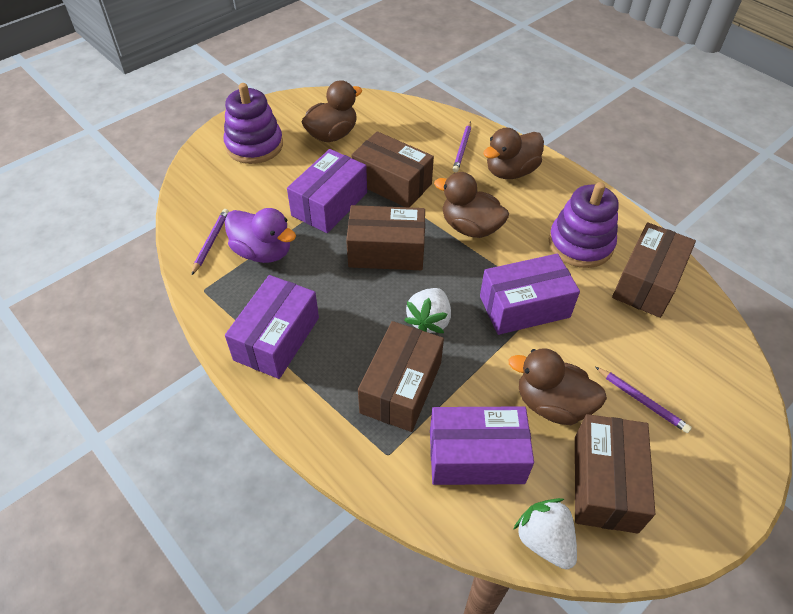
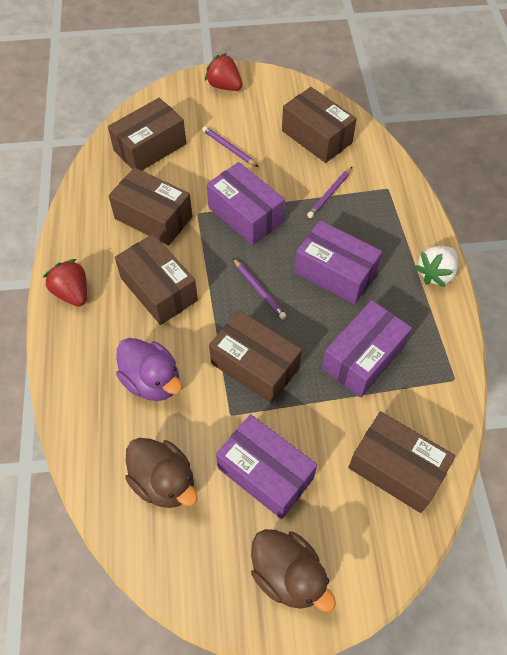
brown box: [346,205,425,270] [352,131,434,208] [358,321,444,432] [575,414,655,533] [612,222,696,318] = 5 -> [108,98,186,170] [108,167,193,246] [115,234,198,325] [209,310,302,404] [282,87,357,163] [348,411,455,513] = 6
brown duck: [302,80,362,142] [434,172,509,238] [483,128,544,179] [509,348,607,425] = 4 -> [125,438,198,508] [251,529,336,612] = 2
purple stacking toy: [224,83,283,164] [548,182,619,268] = 2 -> none = 0
red strawberry: none = 0 -> [43,259,87,307] [205,53,243,91] = 2
white strawberry: [404,288,451,333] [513,498,577,569] = 2 -> [415,246,458,287] = 1

